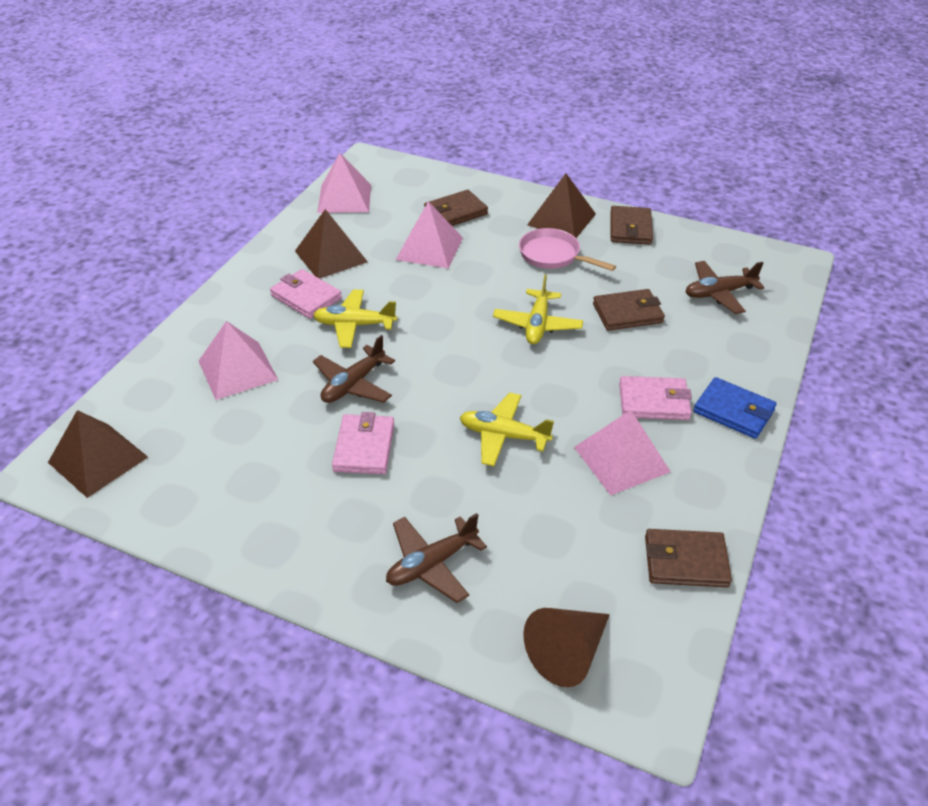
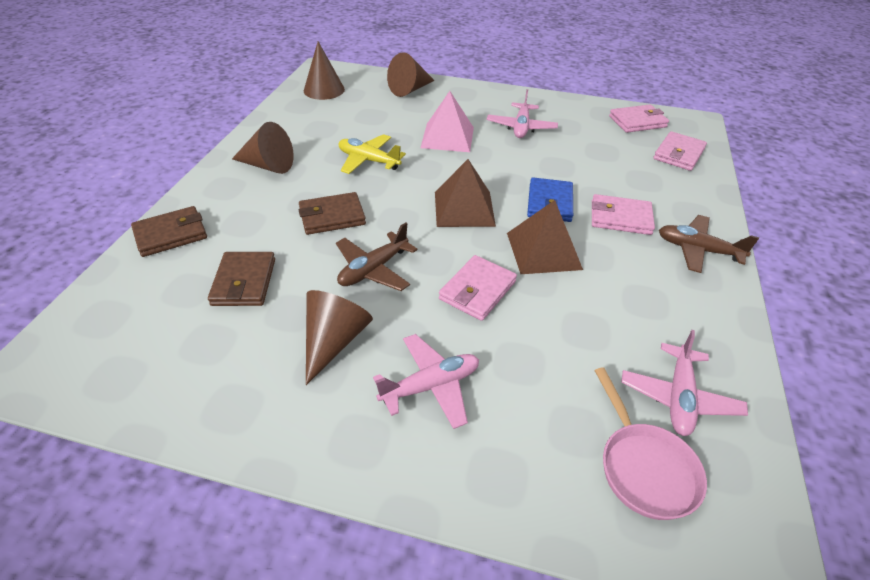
brown cone: [523,608,610,687] = 1 -> [232,122,294,174] [304,41,345,100] [306,290,373,385] [387,52,435,97] = 4
brown plane: [313,335,395,403] [386,513,487,603] [686,261,764,314] = 3 -> [336,222,417,291] [659,215,759,273] = 2
brown pyramid: [48,410,148,498] [295,209,368,279] [527,173,596,238] = 3 -> [435,159,496,227] [507,200,583,274] = 2
brown wallet: [424,190,488,226] [593,289,665,331] [610,206,653,245] [645,529,732,587] = 4 -> [131,206,207,257] [208,252,275,306] [299,192,366,235] = 3
pink plane: none = 0 -> [373,334,479,429] [487,89,558,138] [622,330,748,436] = 3
pink pyramid: [199,321,278,400] [317,153,371,213] [396,201,463,269] [574,410,671,495] = 4 -> [420,91,474,152] = 1
pink wallet: [270,269,342,319] [332,412,394,474] [619,376,692,420] = 3 -> [439,255,517,321] [592,194,655,235] [609,105,669,133] [654,131,707,171] = 4
yellow plane: [313,290,397,348] [460,393,554,466] [493,274,583,344] = 3 -> [339,134,406,174] = 1

